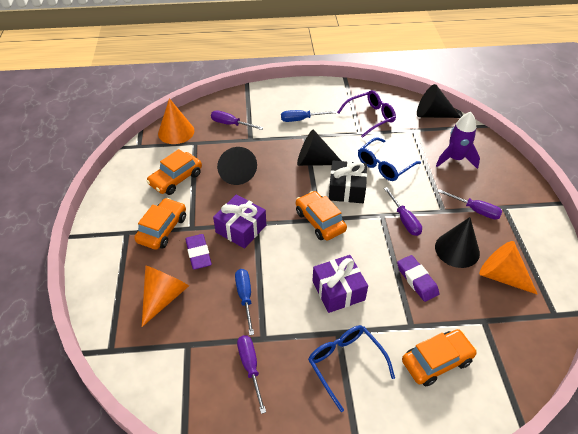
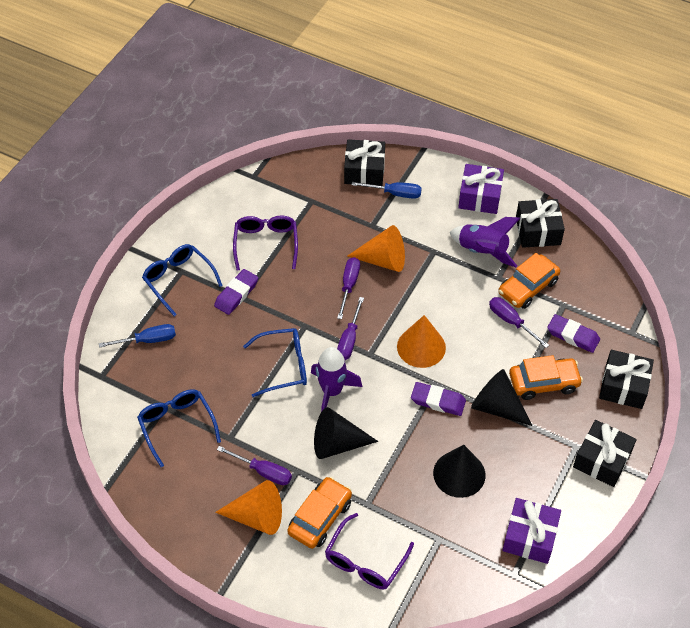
black cone: [217,147,257,185] [297,130,341,166] [417,84,461,118] [435,217,480,268] = 4 -> [314,407,378,459] [433,445,486,498] [471,369,533,426] = 3
black gift: [329,161,367,203] = 1 -> [344,139,385,186] [516,199,565,248] [573,420,637,487] [599,350,654,409] = 4
blue glasses: [308,325,395,412] [358,137,421,181] = 2 -> [137,389,221,467] [142,244,223,316] [243,328,307,397] = 3
orange car: [134,198,186,250] [146,149,202,195] [296,191,347,240] [402,329,477,386] = 4 -> [287,477,352,549] [498,253,560,309] [509,355,583,400] = 3
purple eraser: [185,234,212,270] [397,255,439,302] = 2 -> [214,269,258,315] [411,382,466,416] [547,314,600,353] = 3
purple glasses: [337,90,396,138] = 1 -> [233,215,298,271] [325,513,414,589] = 2
purple rocket: [436,112,480,169] = 1 -> [311,347,362,412] [449,217,520,267] = 2

